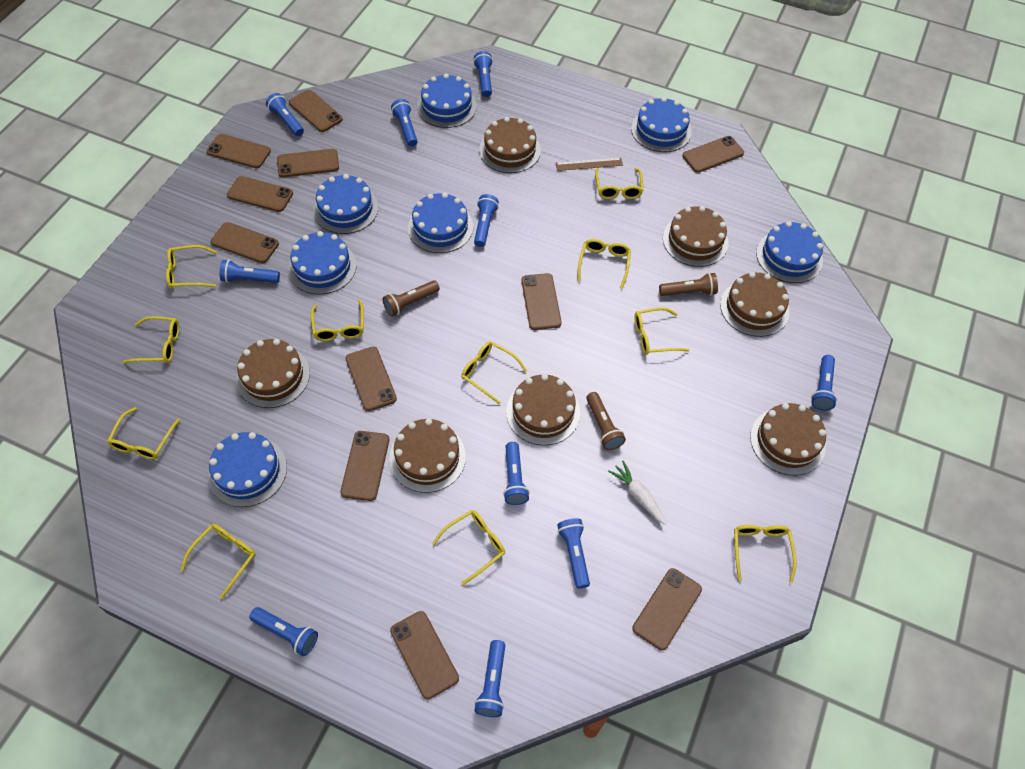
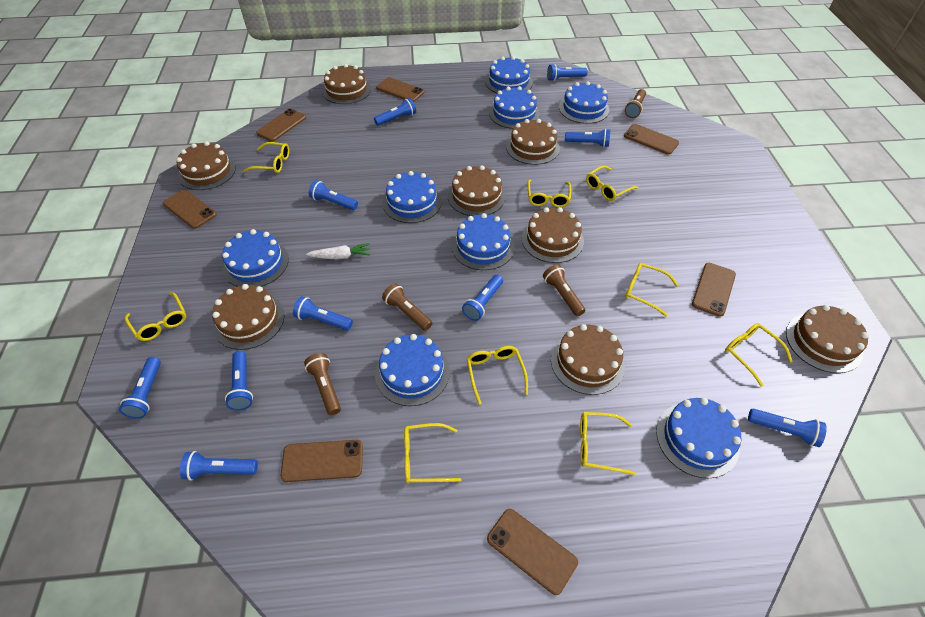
blue cake: [208,432,287,507] [288,231,356,295] [313,174,378,234] [408,193,473,253] [417,74,477,128] [631,97,692,152] [756,221,823,283] = 7 -> [222,229,289,287] [375,334,450,406] [383,171,441,223] [452,213,515,270] [485,56,533,93] [489,86,540,129] [559,81,609,124] [656,398,741,478] = 8
brown cake: [236,339,310,408] [389,418,466,493] [479,117,541,173] [506,374,580,445] [663,206,729,267] [720,272,790,337] [750,403,826,475] = 7 -> [176,141,236,190] [212,284,285,350] [322,64,371,104] [448,165,506,216] [506,119,560,165] [522,207,584,263] [551,324,625,395] [786,305,869,373] = 8
brown flashlight: [383,280,440,317] [586,392,626,450] [659,273,718,296] = 3 -> [304,353,341,415] [382,283,432,331] [543,264,586,316] [625,89,646,118] = 4
brown phone: [207,134,271,168] [211,222,279,263] [227,176,293,212] [277,149,339,177] [289,90,343,132] [341,431,389,501] [346,347,397,411] [390,611,459,699] [521,273,562,330] [632,568,702,650] [682,136,744,173] = 11 -> [163,190,217,229] [256,109,306,142] [281,440,363,482] [376,77,424,102] [487,509,578,595] [624,124,679,155] [692,263,736,317] = 7
brown ruler: [556,158,623,171] = 1 -> none = 0
yellow glasses: [107,407,180,459] [123,316,179,364] [166,245,217,289] [181,524,256,599] [311,300,364,341] [432,510,505,585] [461,341,527,404] [578,239,631,289] [595,168,643,199] [635,307,689,355] [734,525,797,583] = 11 -> [125,292,186,341] [243,142,289,173] [404,423,461,483] [467,346,528,404] [527,180,571,207] [580,412,636,475] [586,166,638,201] [625,263,679,317] [725,323,793,387] = 9

